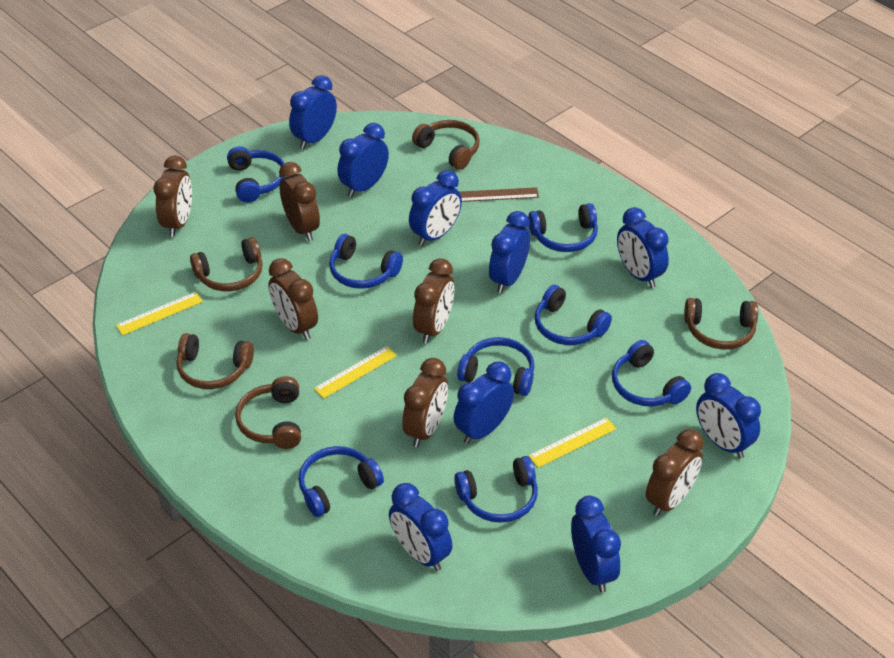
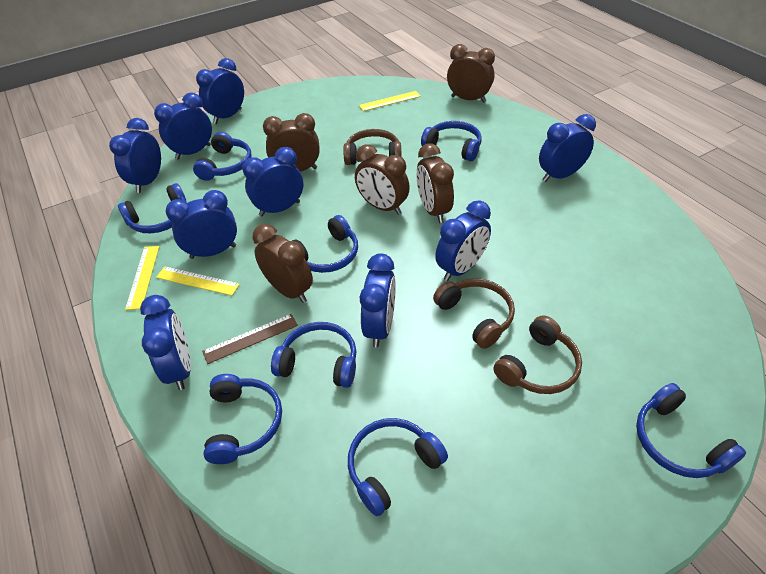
brown clock: [154,156,192,237] [269,258,318,340] [279,162,320,241] [402,358,448,447] [413,258,454,344] [646,429,704,517] = 6 -> [252,224,313,303] [263,113,320,172] [355,144,410,215] [417,143,454,223] [447,44,495,102] = 5
brown headphones: [177,333,254,389] [190,237,263,291] [235,376,301,449] [412,120,480,170] [684,298,758,350] = 5 -> [343,129,402,165] [433,278,515,349] [494,316,582,394] = 3

